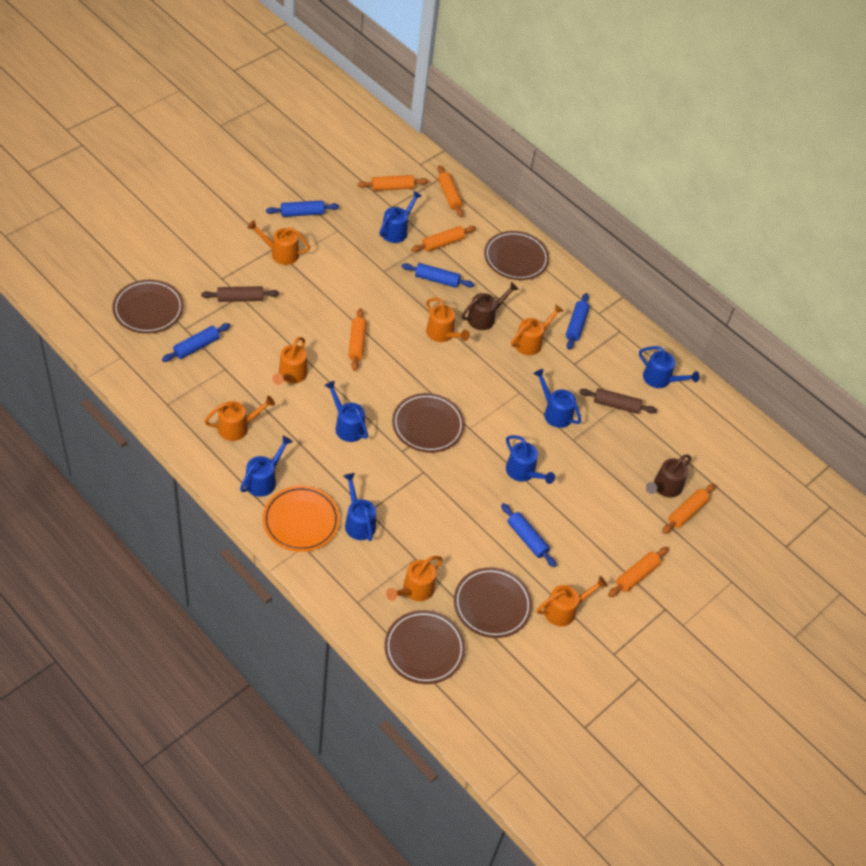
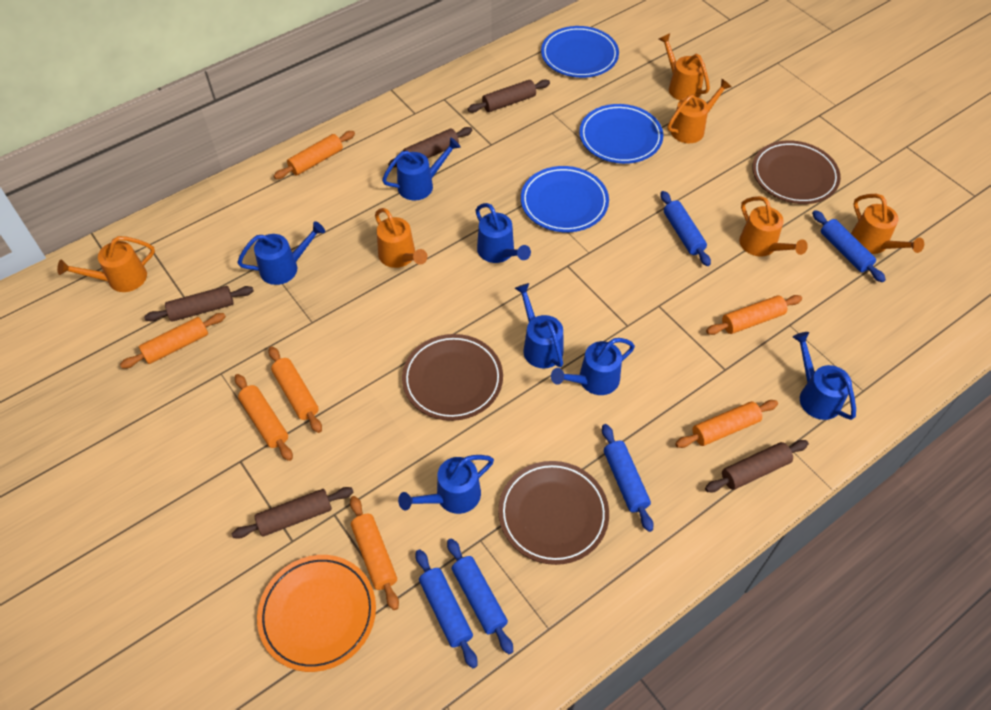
blue plate: none = 0 -> [521,166,609,232] [541,26,619,78] [579,104,663,164] = 3
brown plate: [112,279,184,334] [384,610,465,684] [392,393,465,453] [454,567,532,638] [484,231,549,280] = 5 -> [402,334,503,421] [498,461,609,565] [752,140,841,204] = 3
brown rolling pin: [201,286,279,302] [579,388,657,414] = 2 -> [144,286,253,322] [231,487,353,539] [388,127,472,168] [468,80,550,113] [705,440,809,492] = 5
brown watering can: [462,282,519,330] [646,454,691,498] = 2 -> none = 0
orange rolling pin: [348,308,367,371] [357,175,428,191] [411,226,476,252] [438,165,463,217] [608,547,669,597] [662,484,716,534] = 6 -> [120,313,226,369] [235,374,293,461] [269,346,322,433] [274,131,355,179] [350,496,399,610] [675,400,778,448] [706,295,802,335] = 7
orange watering can: [204,396,275,441] [247,220,310,265] [272,337,308,385] [386,556,443,601] [426,298,470,342] [511,304,563,355] [537,576,607,626] = 7 -> [57,236,155,292] [375,208,427,268] [659,33,710,100] [668,79,732,143] [739,196,808,256] [851,194,924,254] = 6

